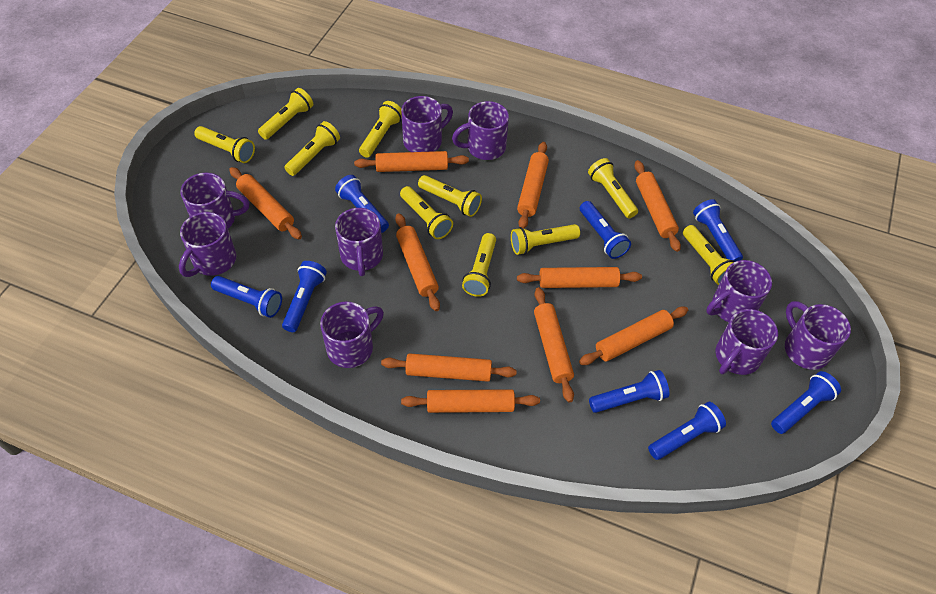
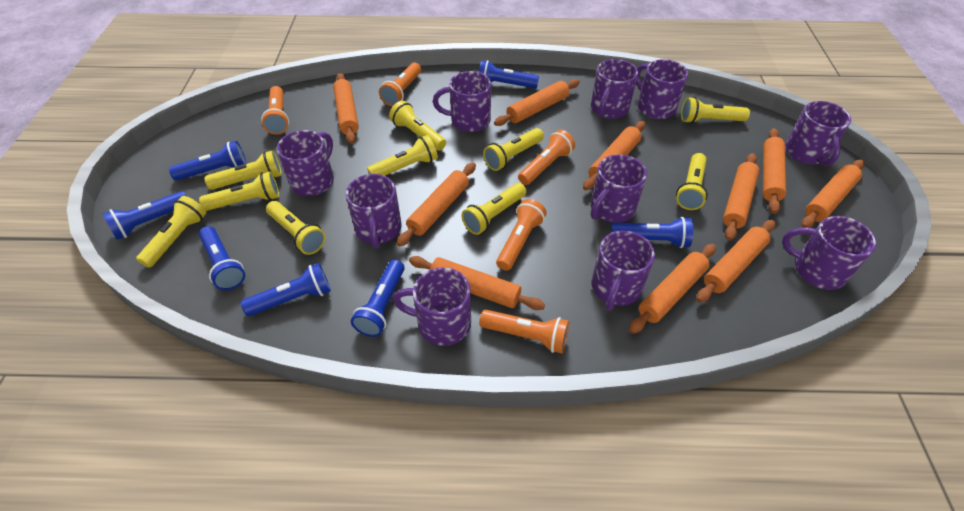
blue flashlight: [211,276,282,318] [282,261,327,332] [335,175,389,233] [580,201,631,259] [589,370,669,413] [648,402,726,460] [693,199,743,262] [771,371,841,434] = 8 -> [102,191,186,240] [169,141,247,181] [199,226,245,290] [241,263,331,316] [351,260,405,337] [479,60,539,88] [611,217,693,248] = 7
orange flashlight: none = 0 -> [261,86,289,135] [379,62,421,106] [479,310,569,353] [496,199,547,271] [518,130,575,185] = 5
purple mug: [179,212,236,277] [181,173,249,228] [320,302,384,368] [335,208,383,276] [401,96,453,152] [452,101,509,160] [706,260,772,322] [716,309,778,375] [785,301,851,370] = 9 -> [277,130,334,196] [346,174,402,248] [393,267,471,346] [433,71,491,132] [591,59,638,119] [591,154,647,223] [591,231,655,311] [636,59,688,119] [782,216,876,290] [785,101,851,166] = 10

